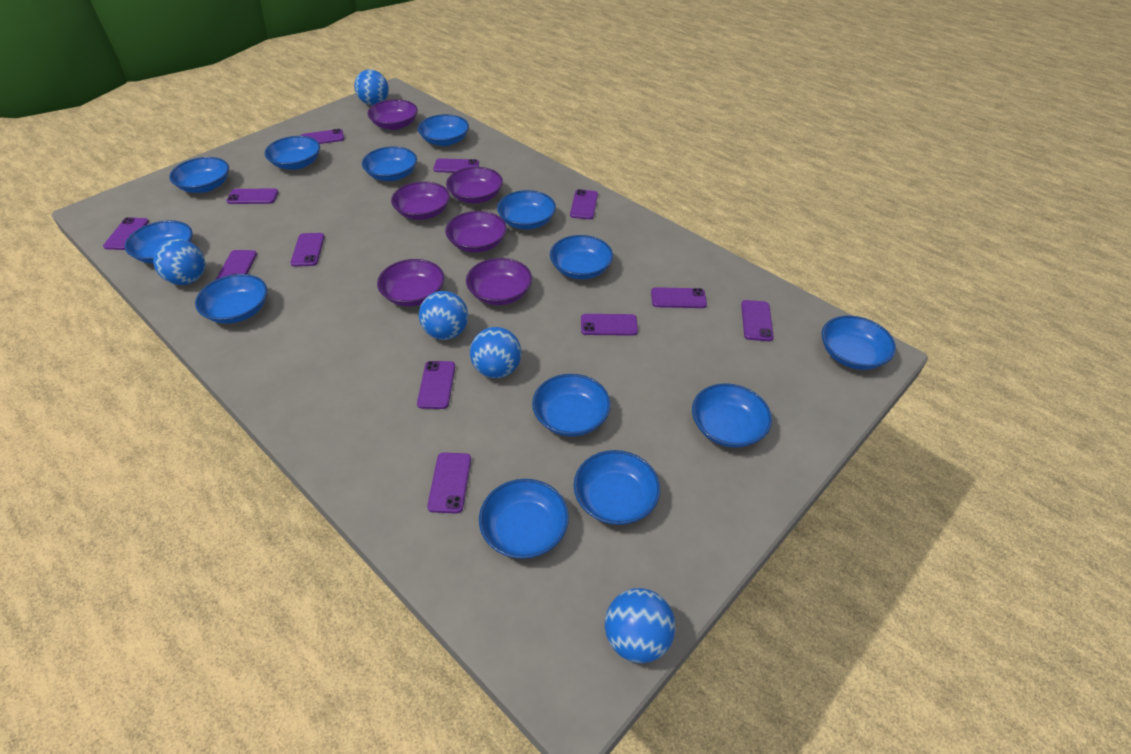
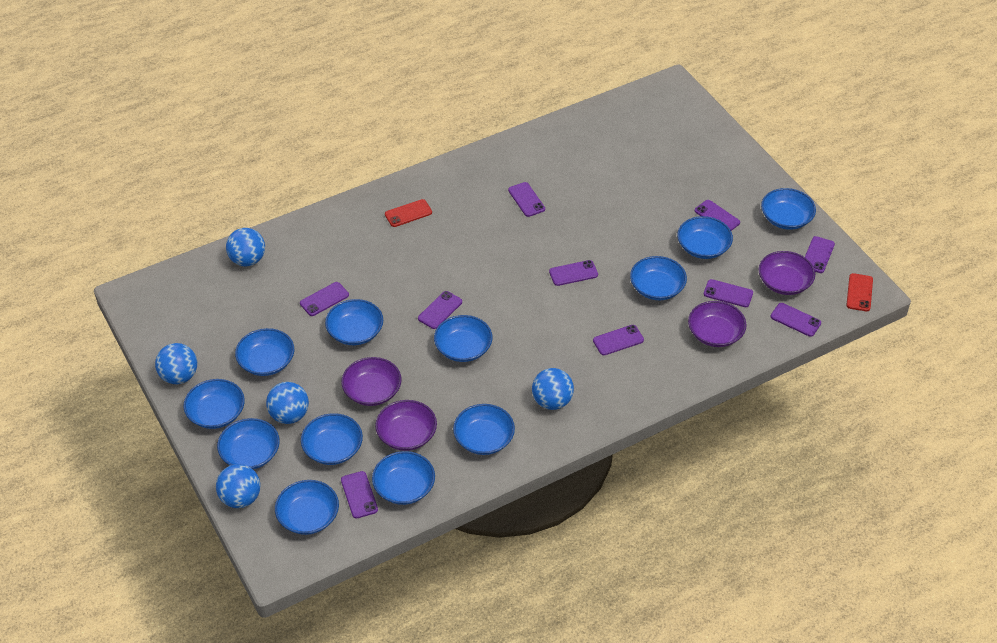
blue bowl: [125,220,193,264] [169,157,229,193] [195,274,267,324] [265,136,320,170] [362,146,417,181] [418,114,469,146] [479,479,569,559] [497,190,556,230] [532,374,611,437] [550,235,613,279] [574,450,660,525] [692,383,772,448] [821,315,896,370] = 13 -> [184,379,245,429] [217,418,280,469] [235,328,294,376] [275,480,339,535] [301,413,363,465] [325,299,383,345] [372,451,435,505] [434,315,492,362] [453,404,515,455] [630,256,687,300] [677,216,733,259] [761,188,816,230] = 12
purple bowl: [367,99,418,130] [377,259,444,306] [391,181,450,220] [445,211,507,253] [446,167,503,203] [466,258,532,305] = 6 -> [341,357,401,406] [375,400,437,451] [688,301,747,347] [758,251,815,295] = 4
purple phone: [103,217,149,250] [216,250,257,280] [226,189,278,204] [290,233,325,267] [300,129,344,144] [417,361,455,409] [427,452,471,514] [433,158,479,173] [570,189,598,219] [581,314,638,336] [651,287,707,308] [741,300,774,341] = 12 -> [300,282,349,316] [341,471,378,519] [418,291,462,329] [508,182,545,217] [549,260,598,286] [593,325,644,355] [695,200,740,231] [704,279,753,307] [770,303,821,337] [805,236,835,273] = 10
red phone: none = 0 -> [385,199,432,227] [846,273,873,311] = 2

